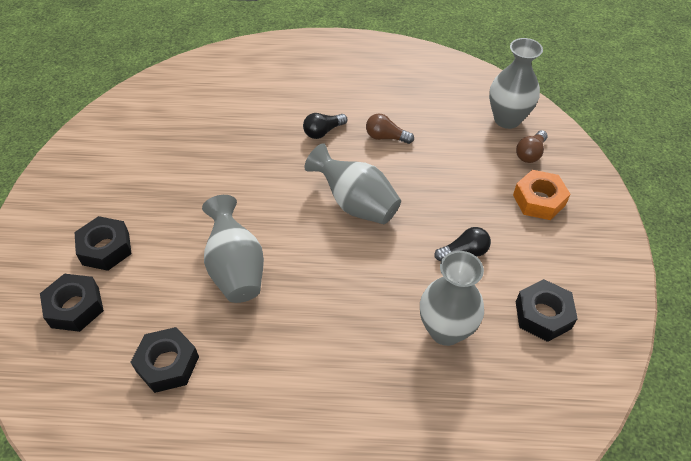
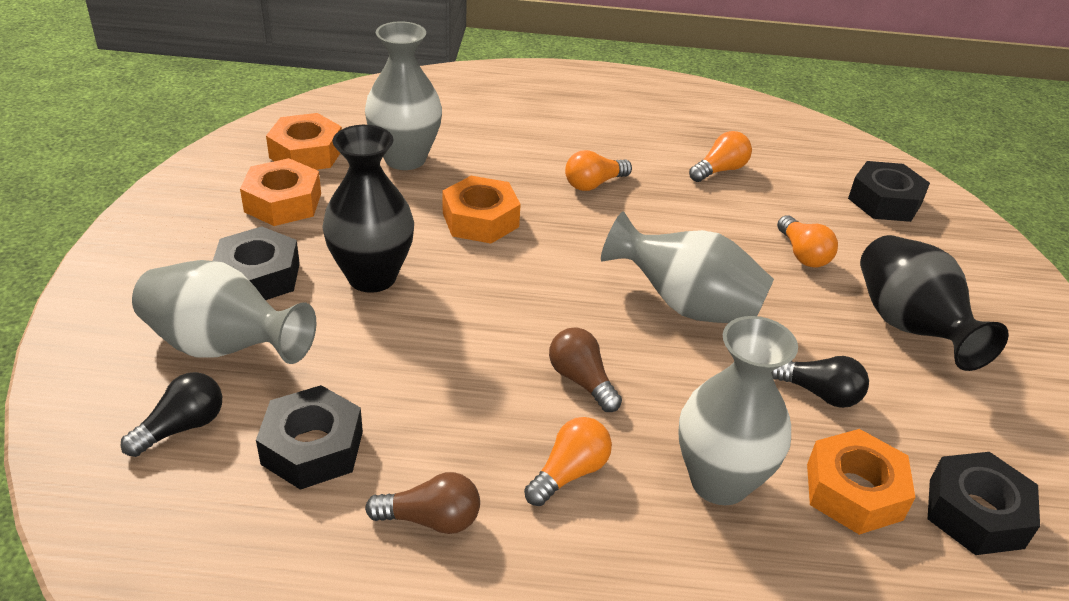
black vase: none = 0 -> [322,125,414,293] [860,235,1009,371] = 2
orange light bulb: none = 0 -> [524,417,612,506] [565,150,632,191] [689,131,752,182] [777,215,838,268] = 4
orange nut: [513,170,570,220] = 1 -> [240,158,321,226] [266,113,342,170] [443,176,521,244] [807,429,915,535] = 4

